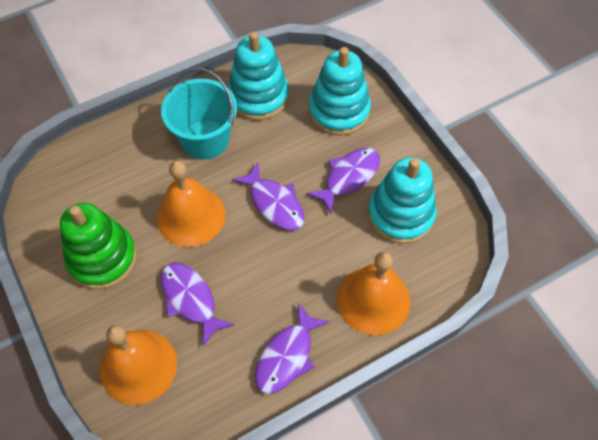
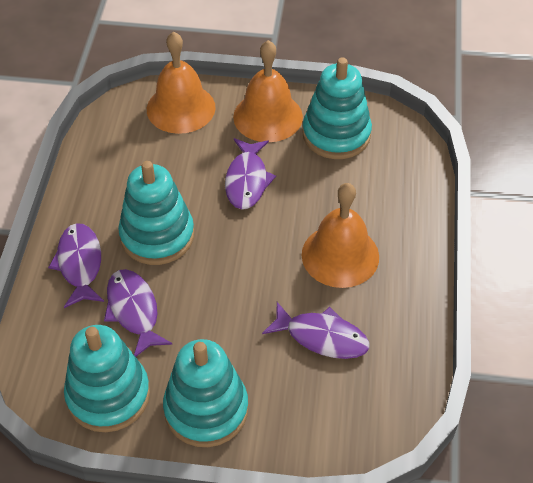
green stacking toy: [60,203,137,289] = 1 -> none = 0
turquoise bucket: [161,68,237,160] = 1 -> none = 0
turquoise stacking toy: [227,32,289,120] [309,47,371,136] [368,157,437,244] = 3 -> [64,325,150,432] [118,161,194,265] [163,339,248,447] [302,57,372,159] = 4

